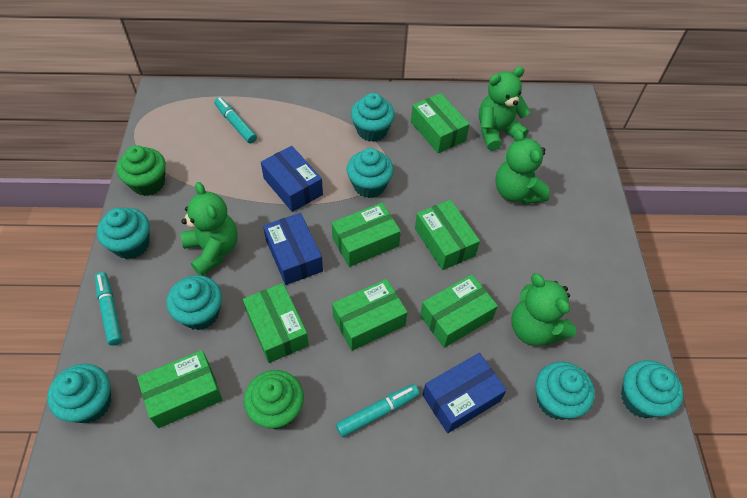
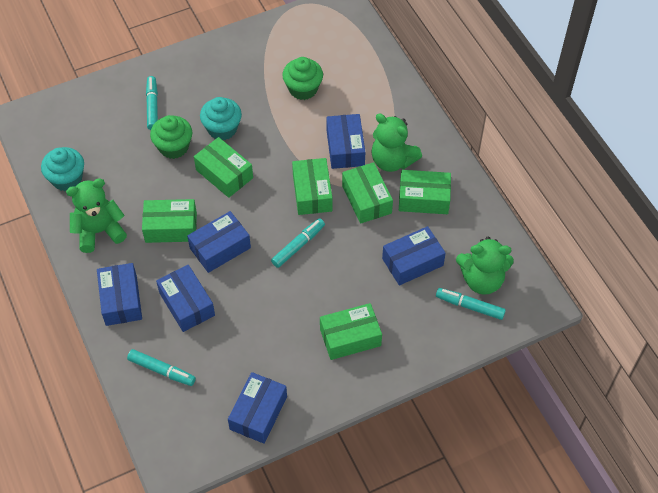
blue box: [261,146,323,212] [263,213,323,285] [423,353,507,433] = 3 -> [97,263,142,326] [156,265,215,332] [187,211,251,273] [228,372,287,444] [327,114,365,169] [382,226,446,286] = 6
green box: [137,350,223,428] [243,283,309,363] [332,203,401,267] [332,279,408,351] [411,93,470,153] [415,200,480,270] [420,274,498,348] = 7 -> [142,199,197,243] [194,137,253,198] [292,158,332,215] [320,303,382,360] [342,162,393,224] [399,170,451,214] = 6
green teddy bear: [181,182,238,276] [479,67,530,151] [495,129,550,204] [512,273,577,346] = 4 -> [66,178,127,253] [371,113,422,172] [456,237,514,295] = 3
turquoise cupcake: [47,364,111,423] [97,208,150,259] [167,275,222,330] [347,148,394,198] [351,93,395,142] [536,362,595,420] [621,360,683,418] = 7 -> [41,147,84,191] [200,97,242,140] = 2
turquoise marker: [95,272,122,346] [214,97,257,143] [336,384,419,437] = 3 -> [127,349,196,386] [146,76,158,130] [271,218,325,268] [436,288,506,320] = 4

